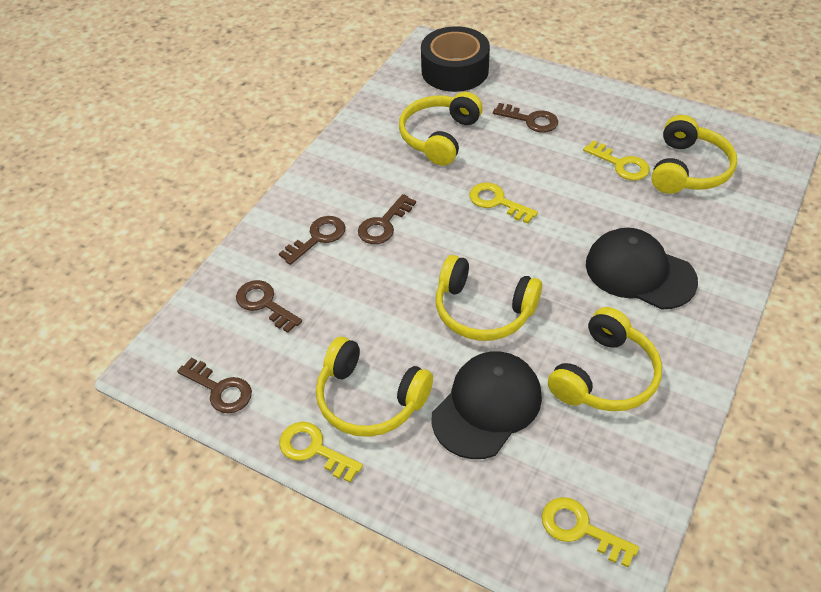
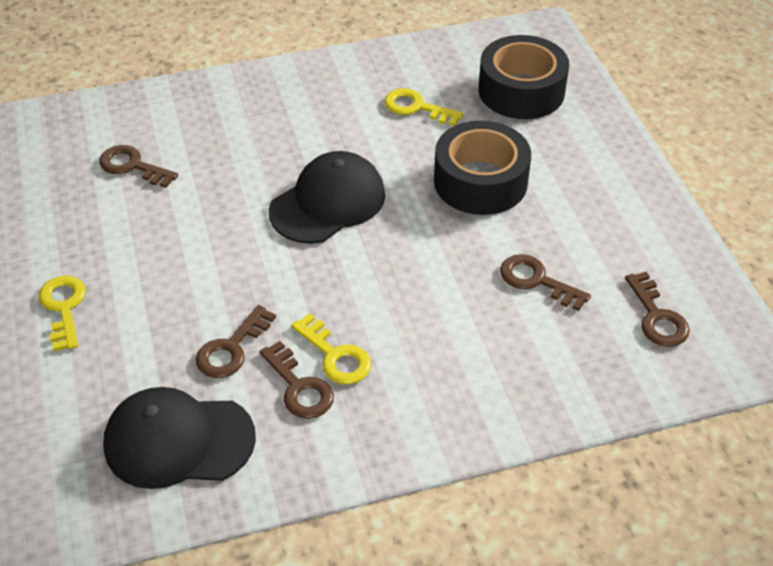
black tape: [421,26,490,92] = 1 -> [434,121,531,215] [479,35,569,119] = 2
yellow headphones: [316,337,433,437] [399,92,483,166] [436,255,542,341] [548,307,662,411] [651,115,737,194] = 5 -> none = 0
yellow key: [279,422,363,482] [469,182,538,224] [542,497,639,568] [583,140,650,181] = 4 -> [38,275,86,351] [291,313,371,384] [384,88,463,126] = 3

